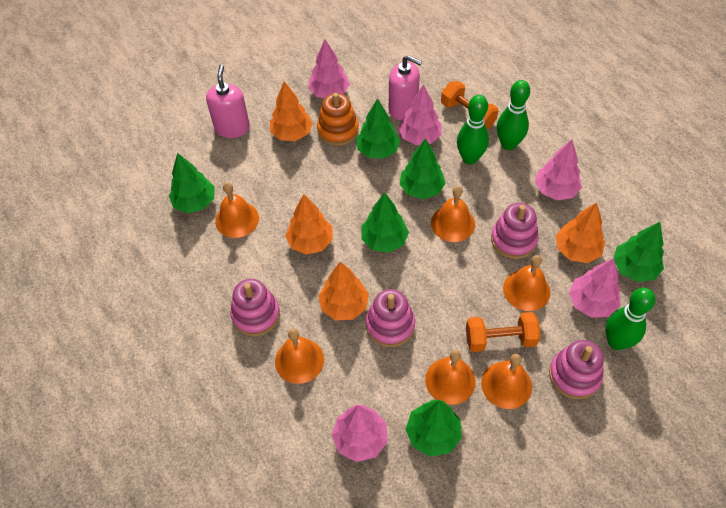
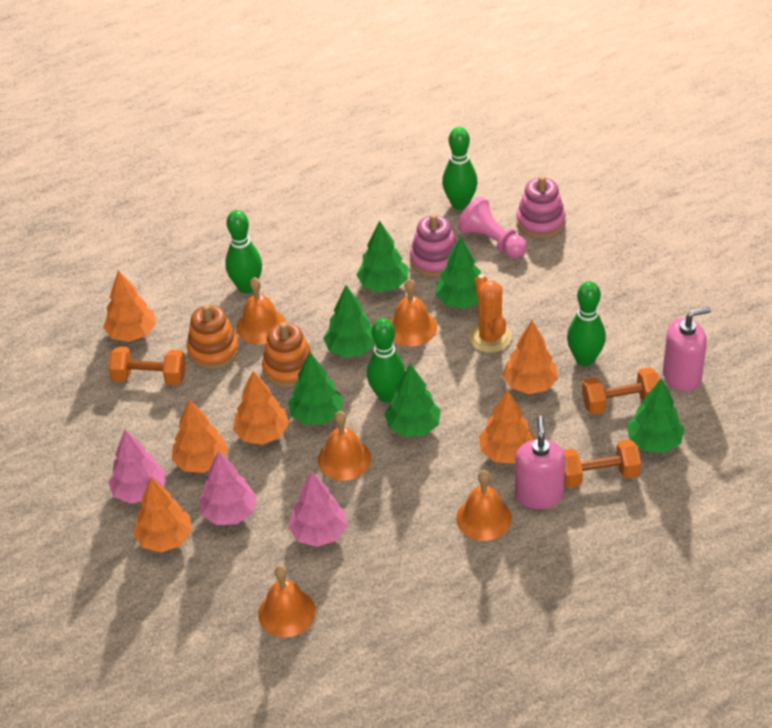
green bowling pin: [457,95,489,165] [497,80,530,150] [605,287,656,350] = 3 -> [225,210,262,293] [367,318,405,403] [442,127,478,210] [567,281,606,366] = 4
orange bell: [215,182,259,238] [275,329,324,384] [425,350,476,405] [431,186,475,242] [481,354,532,409] [503,255,550,311] = 6 -> [237,277,286,345] [258,565,316,637] [318,411,371,481] [389,279,437,346] [456,470,512,541] = 5
orange cactus: none = 0 -> [469,274,512,353] = 1
orange dumbbell: [441,81,498,129] [466,312,541,352] = 2 -> [108,346,186,385] [564,439,641,488] [582,367,660,415] = 3
orange stacking toy: [317,93,359,146] = 1 -> [187,304,239,369] [262,322,313,387] = 2
orange tree: [270,81,313,141] [285,194,333,254] [318,262,369,320] [556,202,605,263] = 4 -> [103,270,156,342] [133,477,192,552] [172,399,228,473] [233,371,289,445] [479,389,536,464] [503,321,558,394] = 6
pink pawn: none = 0 -> [457,197,527,258] = 1
pink stacking toy: [230,279,280,336] [366,289,415,347] [491,203,539,259] [549,340,604,399] = 4 -> [410,214,457,277] [517,175,566,238] = 2
pink tree: [308,39,350,98] [332,405,388,462] [398,84,442,145] [535,140,582,200] [569,258,620,318] = 5 -> [108,430,166,504] [199,451,257,525] [288,471,348,547] = 3

